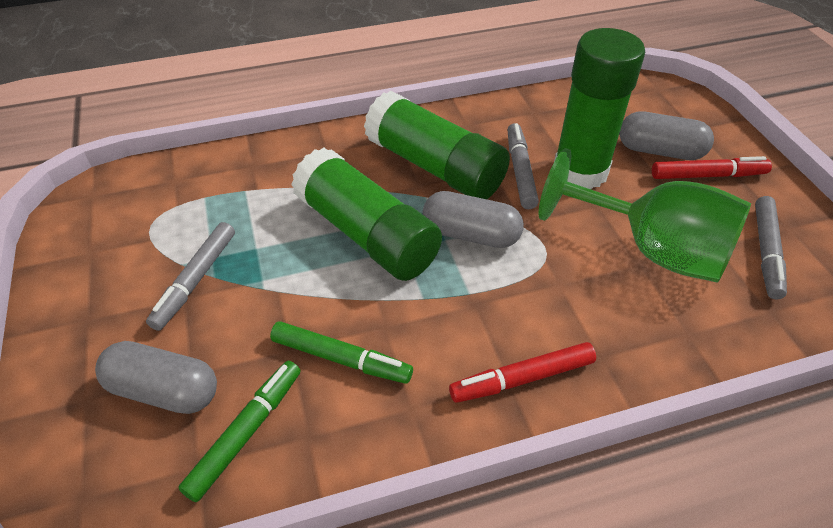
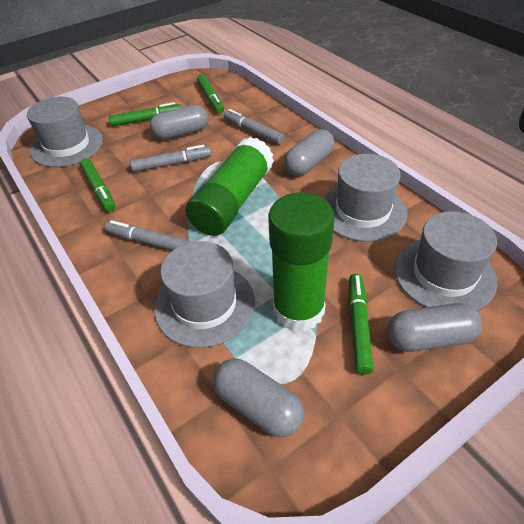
green glue stick: [291,148,442,281] [364,91,510,199] [554,28,645,189] = 3 -> [186,137,274,236] [268,192,335,332] = 2
green goblet: [539,148,751,283] = 1 -> none = 0
green marker: [178,361,300,502] [270,321,413,384] = 2 -> [80,158,115,211] [109,102,181,126] [197,75,224,113] [349,273,373,375] = 4
grey capsule: [95,341,217,414] [422,191,524,248] [619,111,714,160] = 3 -> [149,105,208,140] [213,358,304,437] [284,129,335,176] [387,303,482,352] = 4
grey hat: none = 0 -> [27,97,103,167] [154,241,255,348] [324,154,407,242] [395,211,497,311] = 4
red marker: [449,342,596,403] [652,156,772,179] = 2 -> none = 0

